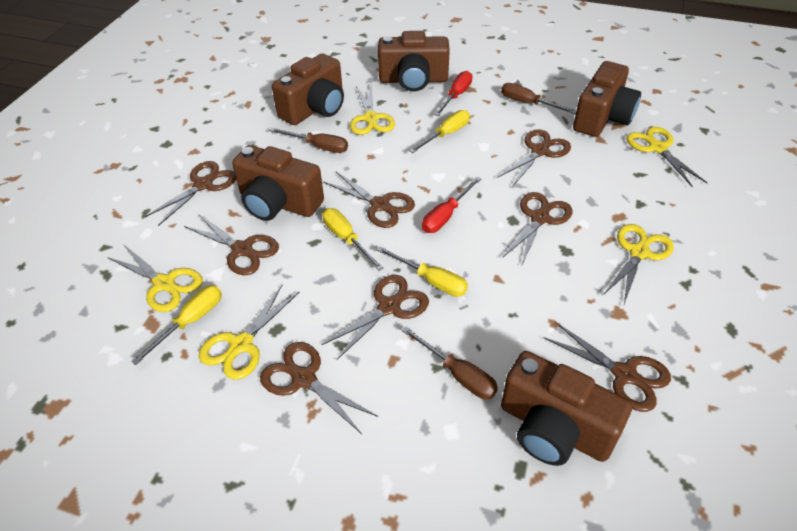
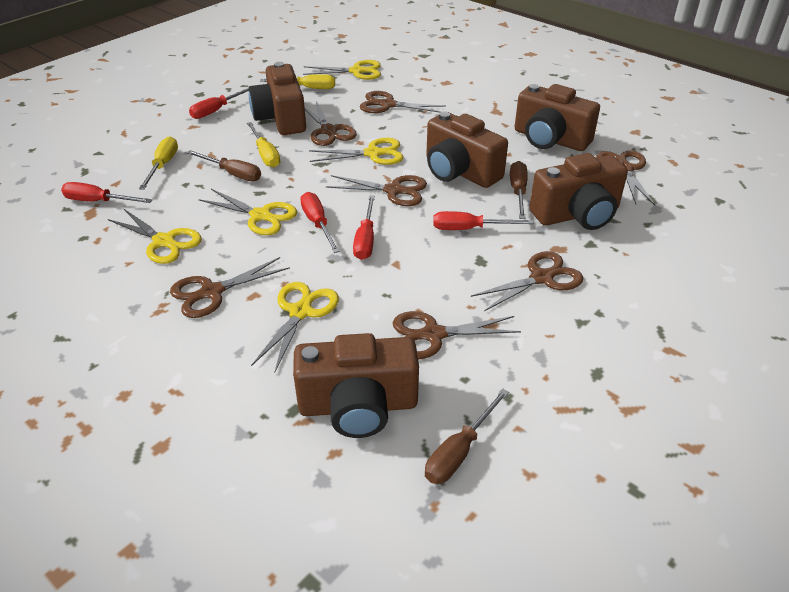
brown scissors: [145,161,236,226] [184,214,279,275] [260,342,378,434] [322,275,429,360] [324,172,415,228] [497,129,571,186] [502,192,572,264] [543,322,671,412] = 8 -> [170,257,290,318] [305,101,357,146] [326,175,427,206] [360,91,446,113] [393,311,521,359] [471,251,583,311] [596,150,655,205] = 7
red screwdriver: [422,177,482,233] [434,71,472,116] = 2 -> [61,182,152,203] [189,88,249,119] [300,192,340,253] [353,195,375,260] [433,211,533,230] = 5
yellow screwdriver: [131,285,222,365] [322,208,384,271] [377,246,468,297] [409,110,470,153] = 4 -> [139,136,178,190] [247,122,280,167] [260,74,335,89] = 3

